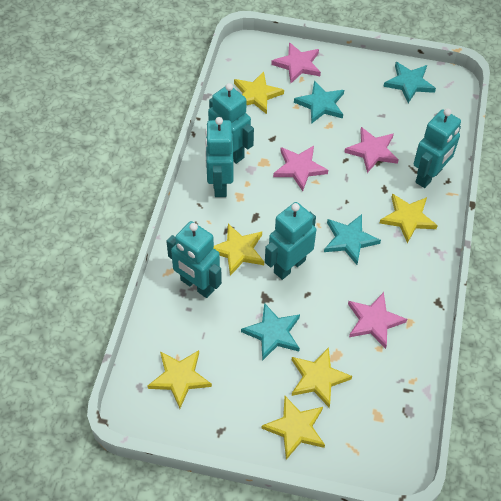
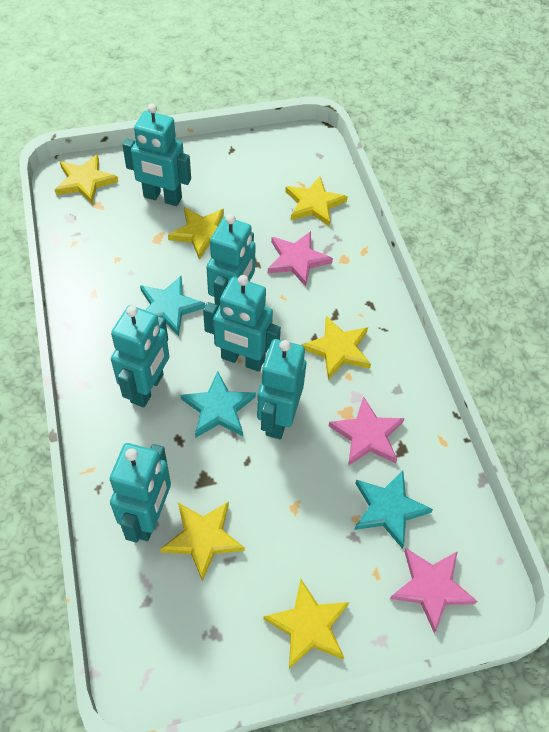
pink star: [271,42,321,83] [273,146,328,191] [344,127,399,173] [348,292,407,349] = 4 -> [268,231,333,287] [329,396,405,466] [390,548,478,633] = 3
turquoise robot: [166,221,222,298] [205,117,234,197] [208,83,254,164] [265,202,316,280] [414,108,461,188] = 5 -> [110,443,171,543] [111,305,169,407] [122,103,191,206] [203,275,281,372] [207,214,256,308] [257,339,306,439] = 6
turquoise star: [241,303,300,361] [294,80,344,124] [324,214,381,265] [383,62,436,103] = 4 -> [140,276,205,336] [181,371,256,438] [354,470,433,549] = 3

